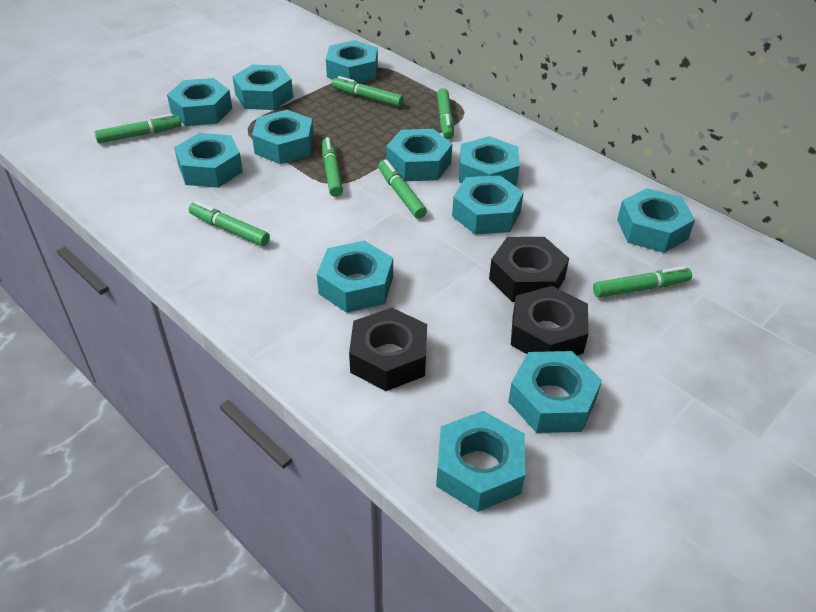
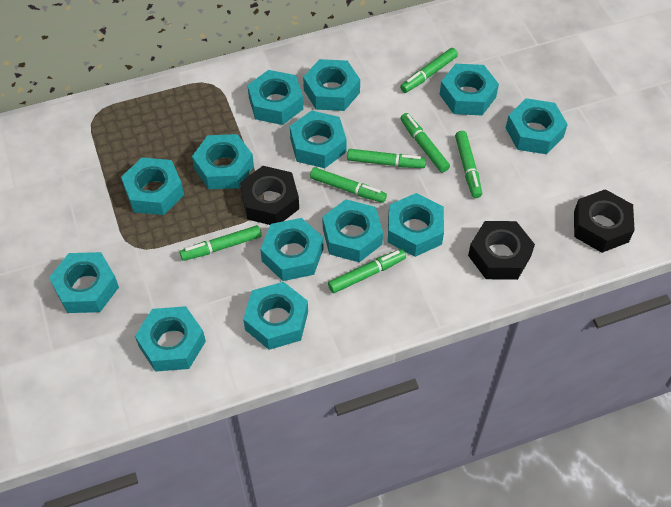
turquoise nut: [167,78,232,126] [174,133,243,188] [232,65,293,110] [252,110,314,164] [317,241,393,313] [326,40,378,83] [386,129,452,181] [436,411,525,512] [452,175,524,235] [459,136,520,186] [508,351,602,433] [617,188,695,253] = 12 -> [49,252,119,313] [121,157,184,215] [135,306,206,372] [192,134,254,189] [243,282,308,350] [248,70,303,125] [260,218,323,281] [290,110,347,168] [303,59,360,111] [323,199,383,262] [388,193,444,257] [440,64,499,115] [506,98,568,154] = 13

